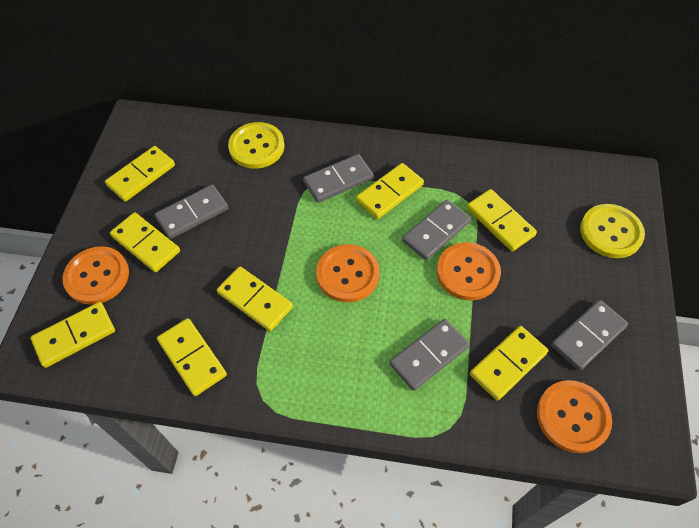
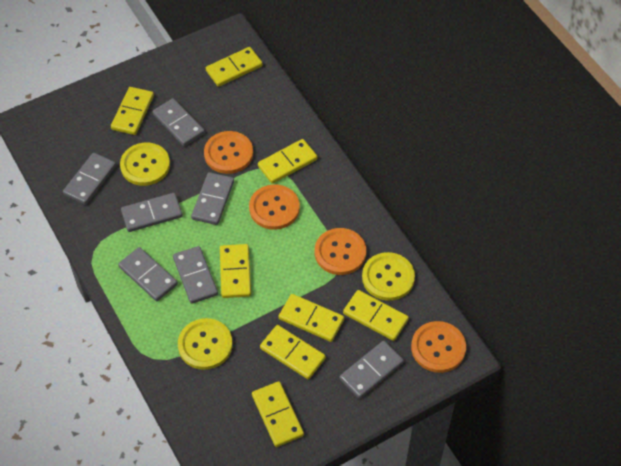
grey domino: [155,185,228,239] [303,154,374,203] [389,319,470,391] [402,199,471,260] [551,300,628,371] = 5 -> [63,153,116,205] [118,247,178,301] [121,193,183,232] [152,98,205,146] [173,246,218,304] [191,172,234,225] [339,341,404,399] = 7
yellow button: [228,122,285,169] [580,204,645,258] = 2 -> [120,142,170,186] [178,318,232,370] [362,252,415,301] = 3

